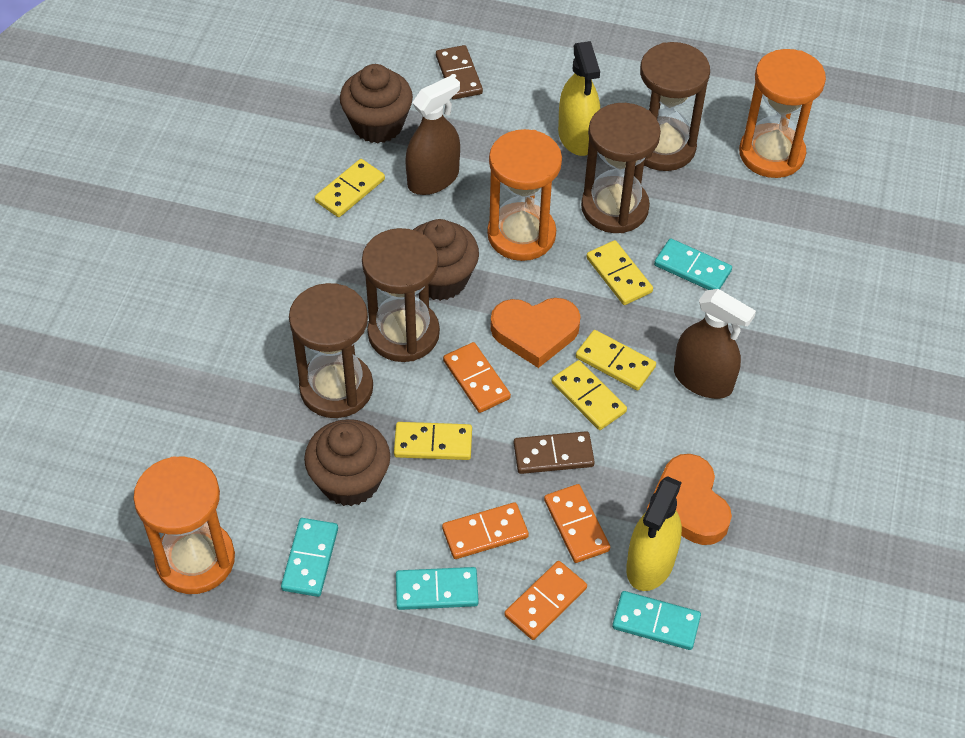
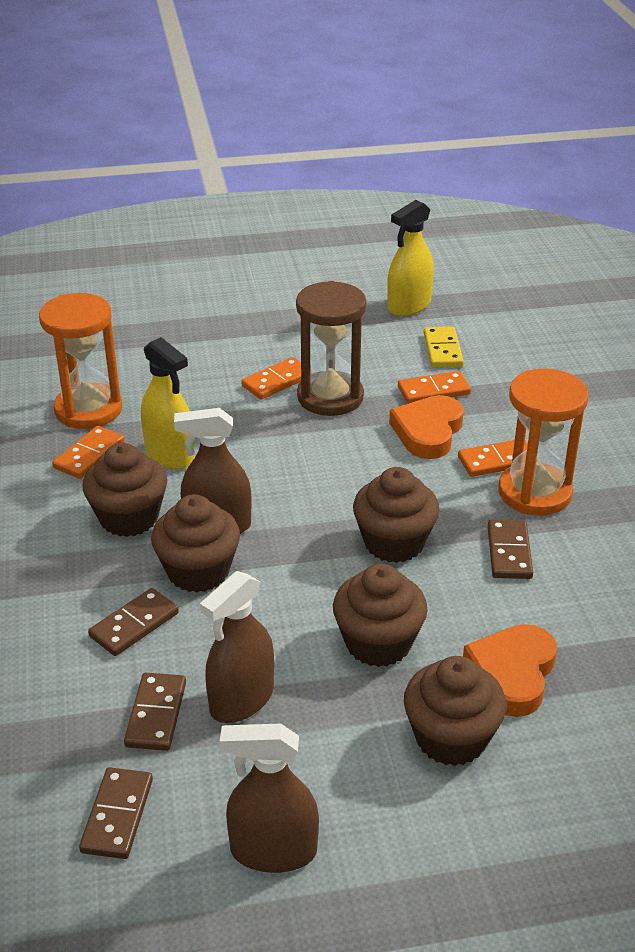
brown cupcake: [304,419,390,506] [340,64,413,143] [413,219,479,301] = 3 -> [82,443,167,537] [151,494,240,593] [333,564,428,667] [353,467,439,563] [404,656,506,766] = 5
brown domino: [436,45,483,100] [514,431,595,474] = 2 -> [79,767,153,859] [88,588,179,656] [124,673,186,751] [488,520,533,579] = 4
brown hourglass: [289,283,373,418] [362,228,440,362] [581,103,661,233] [640,42,710,171] = 4 -> [296,281,366,416] = 1
brown spray bottle: [405,75,460,195] [674,289,756,399] = 2 -> [174,408,252,534] [200,571,274,723] [220,723,319,873] = 3
orange hourglass: [133,456,235,594] [487,129,562,261] [739,49,826,178] = 3 -> [39,293,122,429] [498,368,589,516] = 2
turquoise domino: [281,518,338,597] [396,567,479,610] [612,591,701,650] [654,238,732,290] = 4 -> none = 0
yellow domino: [315,159,385,217] [394,422,472,460] [552,360,627,430] [576,330,656,390] [586,240,653,305] = 5 -> [424,327,464,368] = 1

